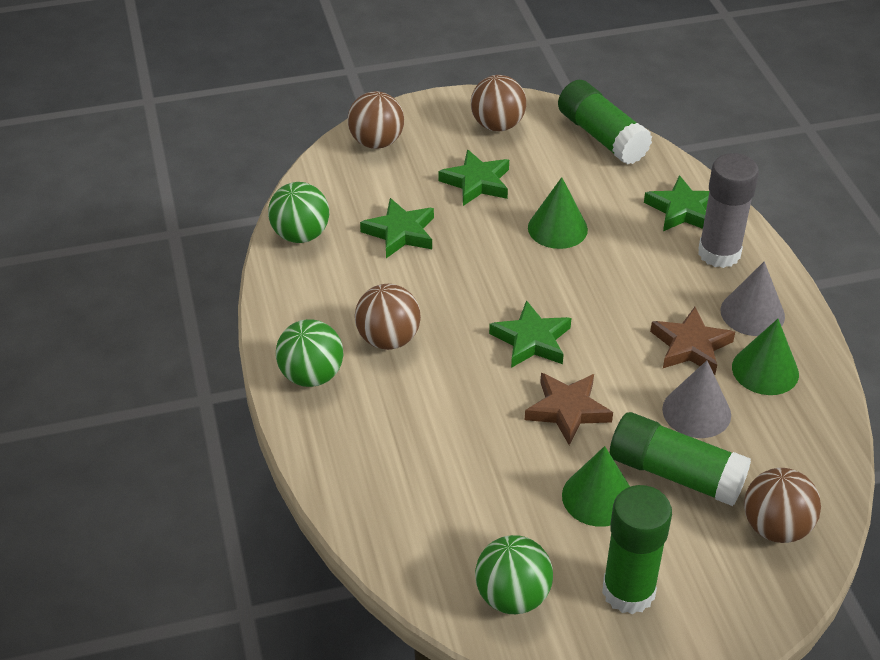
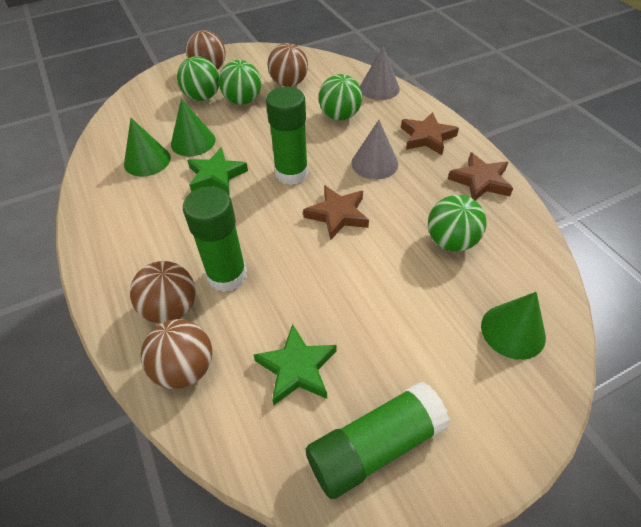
brown star: [525,373,613,445] [650,307,735,375] = 2 -> [303,185,369,240] [401,112,459,155] [448,152,513,200] = 3
green ball: [268,182,329,243] [276,319,343,387] [475,535,553,614] = 3 -> [177,56,219,101] [219,60,261,105] [319,74,362,120] [428,195,487,252] = 4
green star: [360,198,434,258] [438,149,509,206] [489,300,571,368] [644,175,709,231] = 4 -> [187,147,248,195] [254,324,337,405] = 2
grey glue stick: [698,153,759,268] = 1 -> none = 0

